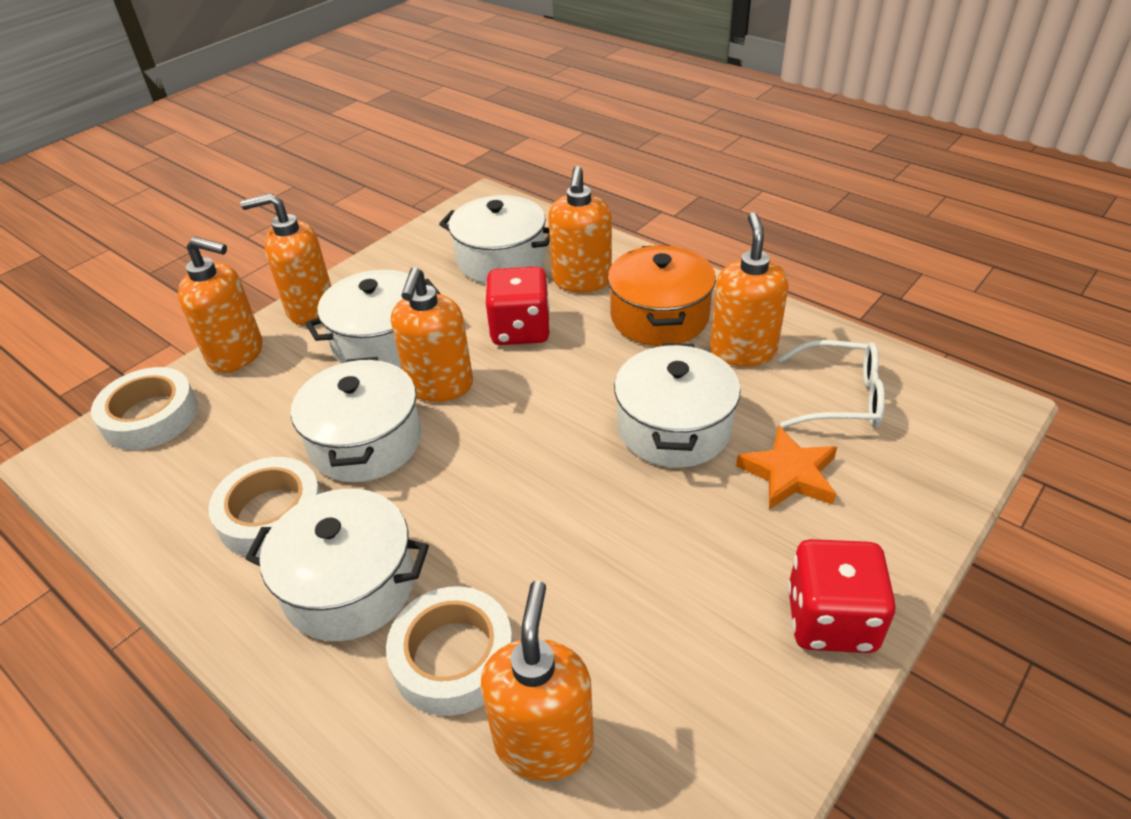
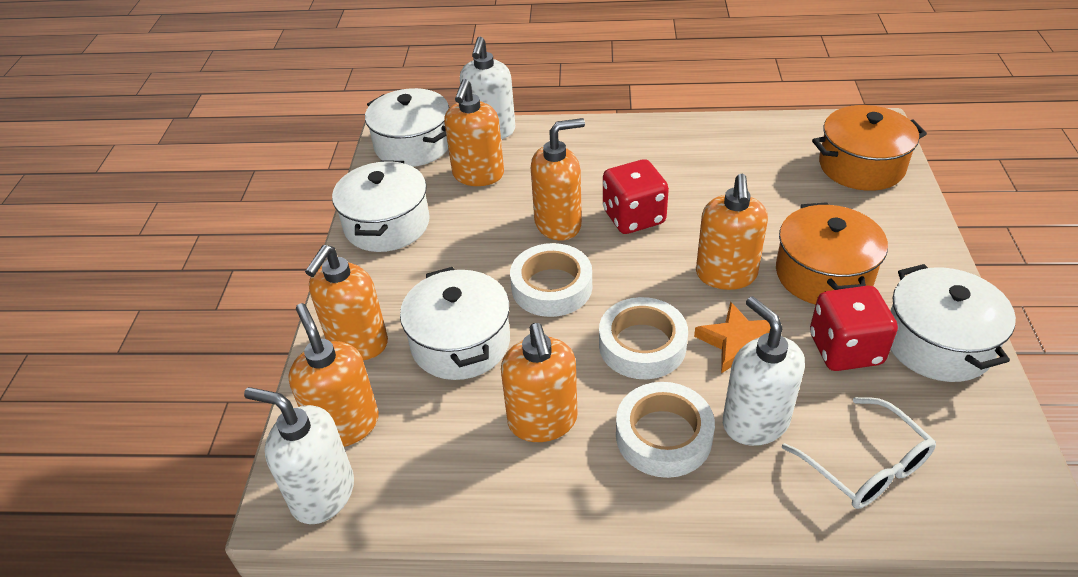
orange pot: [607,245,716,346] = 1 -> [776,202,888,305] [812,105,927,191] = 2
white pot: [245,489,429,641] [291,357,422,482] [305,270,441,368] [439,195,550,283] [614,343,741,468] = 5 -> [332,161,430,252] [365,88,449,167] [400,267,510,380] [890,264,1016,382] = 4
white soap dispenser: none = 0 -> [244,387,354,524] [460,37,515,139] [723,296,805,446] = 3

